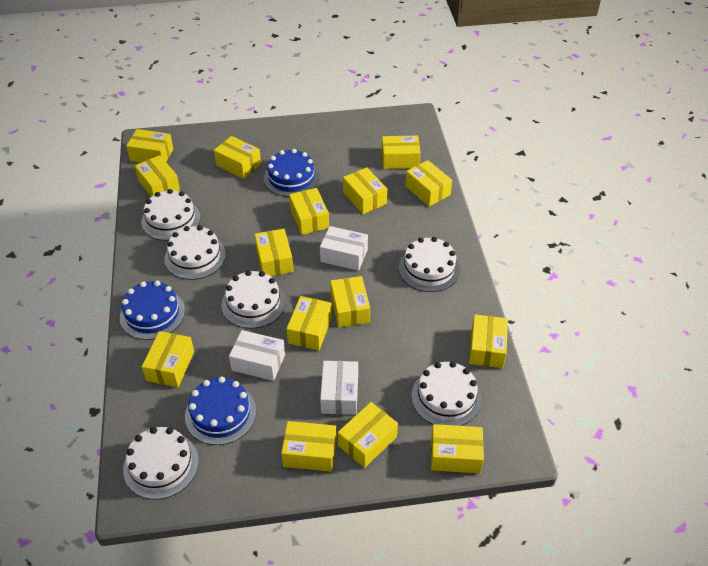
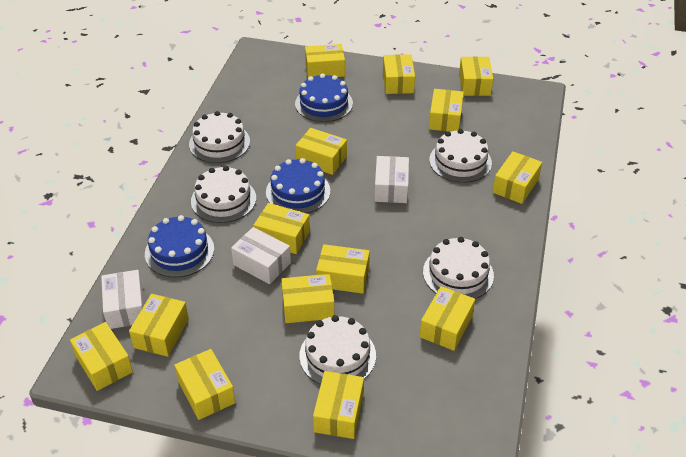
white cake: [123,427,199,499] [141,189,200,241] [165,225,226,280] [221,270,286,329] [399,237,460,292] [411,361,482,426] = 6 -> [189,111,250,163] [191,166,256,223] [299,315,376,385] [423,237,494,299] [429,129,492,183] = 5
yellow box: [126,129,173,163] [135,155,180,197] [142,331,194,387] [214,136,261,179] [254,229,293,276] [281,421,337,472] [286,296,332,350] [289,188,329,235] [330,276,370,328] [338,402,398,468] [343,167,387,214] [382,135,420,169] [405,160,452,207] [431,424,484,473] [469,315,508,368] = 15 -> [70,322,133,391] [129,294,189,357] [174,349,235,420] [254,203,310,254] [281,274,334,323] [295,128,347,175] [305,44,345,77] [313,371,364,439] [316,244,370,294] [383,54,415,94] [420,286,475,351] [429,89,464,132] [459,56,493,96] [493,151,542,204] = 14

